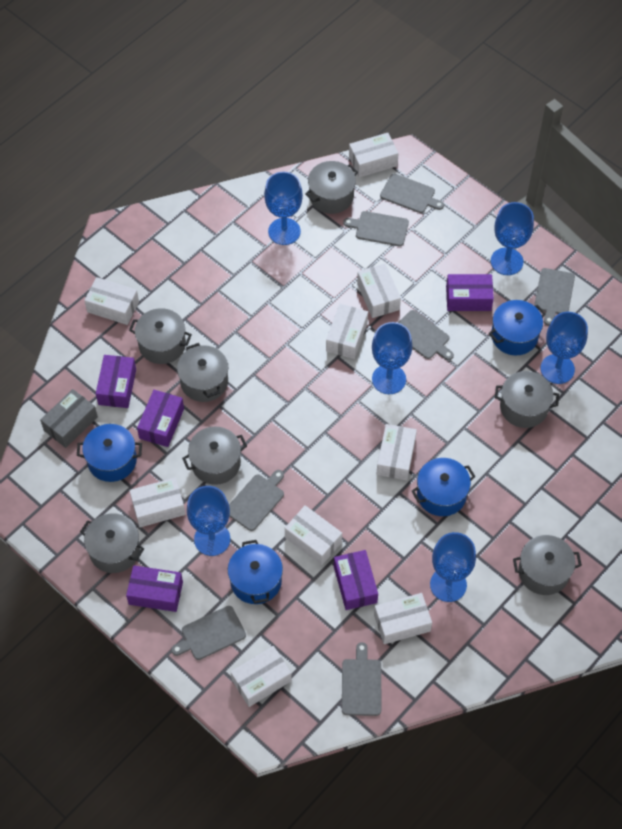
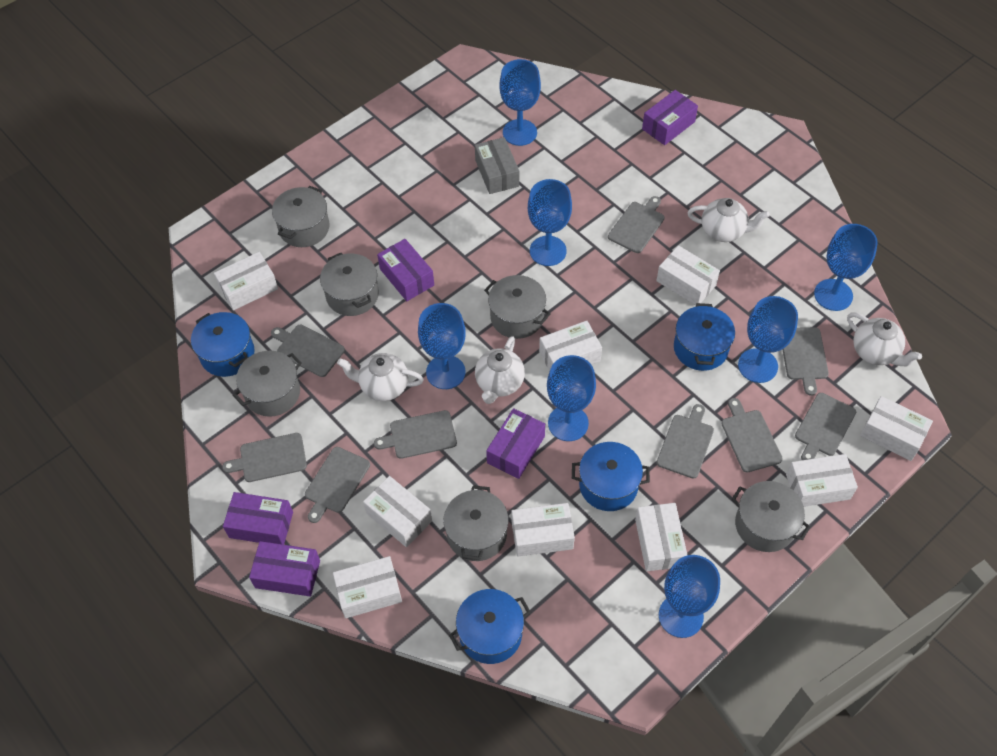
blue goblet: [187,486,230,556] [264,172,303,245] [372,322,412,394] [430,532,476,602] [491,202,534,275] [541,312,588,384] = 6 -> [418,303,466,389] [500,59,541,146] [528,179,572,266] [547,355,596,441] [659,555,720,638] [738,296,798,383] [814,224,878,311] = 7
grey cutting board: [171,606,246,660] [229,470,284,531] [342,642,381,716] [343,211,409,246] [380,174,444,213] [398,310,454,360] [534,268,575,326] = 7 -> [222,433,307,482] [271,325,345,377] [305,447,370,523] [374,410,457,459] [608,196,665,253] [657,404,714,479] [721,398,783,472] [782,327,829,396] [795,393,856,460] = 9
grey pot: [80,513,144,573] [129,308,192,364] [177,343,228,402] [182,426,247,485] [305,161,358,214] [495,371,559,428] [513,535,582,595] = 7 -> [233,351,302,417] [272,186,329,247] [320,253,379,316] [443,485,509,561] [484,275,551,339] [731,481,810,552] = 6
white teapot: none = 0 -> [337,353,424,401] [475,336,525,404] [688,198,770,242] [847,312,922,366] = 4

